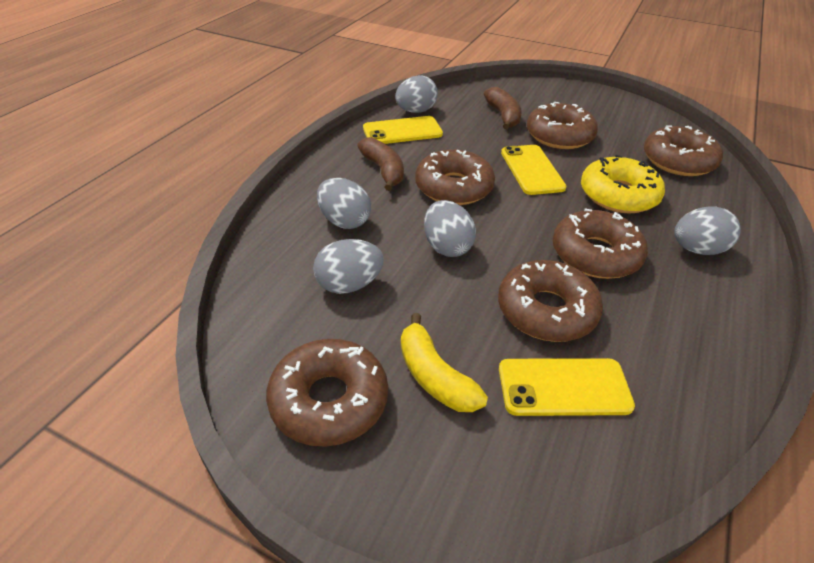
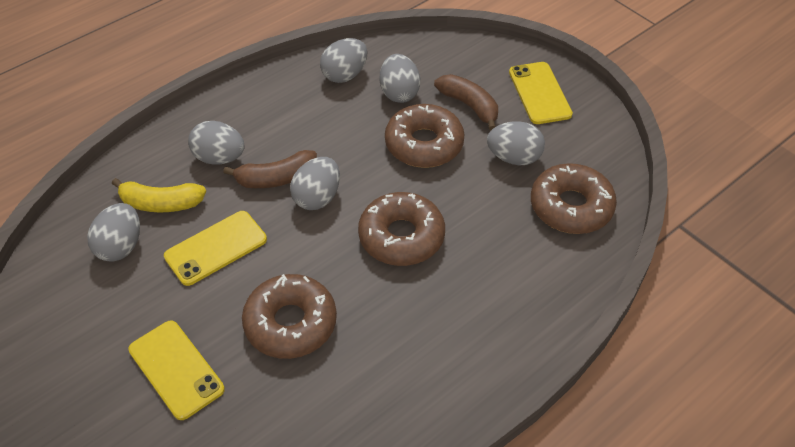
brown donut: [266,339,388,447] [415,150,495,205] [498,260,603,342] [527,102,598,149] [552,209,648,279] [644,126,723,176] = 6 -> [242,274,337,359] [358,192,445,266] [385,104,465,168] [531,163,617,234] = 4
grey egg: [313,239,384,294] [317,178,371,229] [395,75,438,113] [424,200,476,257] [674,206,741,255] = 5 -> [87,203,140,262] [188,121,245,165] [290,157,340,210] [320,38,367,83] [380,54,420,103] [487,121,545,165] = 6
yellow donut: [581,155,665,213] = 1 -> none = 0

